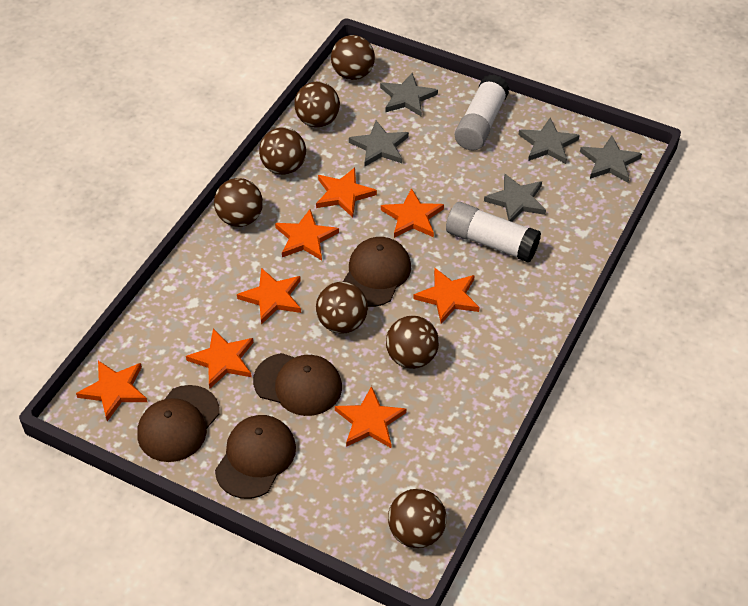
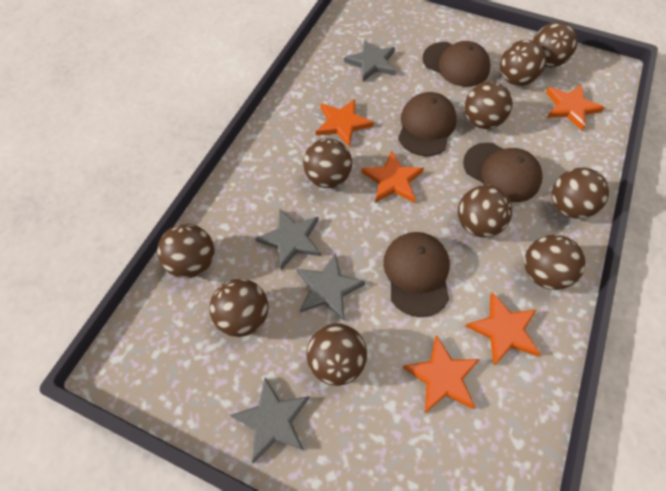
brown ball: [214,178,263,227] [259,127,306,175] [294,81,340,128] [316,282,368,334] [331,35,375,80] [386,316,439,369] [388,489,447,548] = 7 -> [158,224,214,278] [209,279,268,337] [303,138,352,188] [306,323,367,386] [458,185,512,237] [464,82,513,129] [500,40,546,86] [524,235,586,290] [533,22,577,68] [551,168,609,219] = 10
grey star: [349,121,409,166] [380,73,438,117] [484,173,546,222] [518,118,580,164] [580,136,642,182] = 5 -> [230,377,310,463] [255,208,321,270] [296,253,365,321] [344,40,396,82] = 4
orange star: [76,361,147,421] [186,328,253,388] [237,268,301,325] [275,209,339,260] [316,168,377,217] [335,386,406,448] [381,188,444,238] [413,268,480,324] = 8 -> [316,99,374,147] [361,150,424,203] [402,335,480,413] [465,292,541,365] [546,84,605,131] = 5
white glue stick: [446,202,541,263] [455,74,510,151] = 2 -> none = 0

